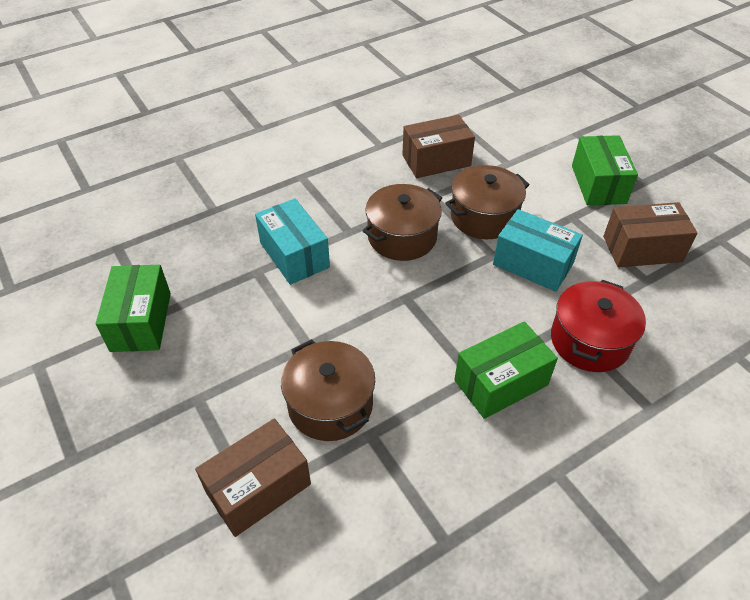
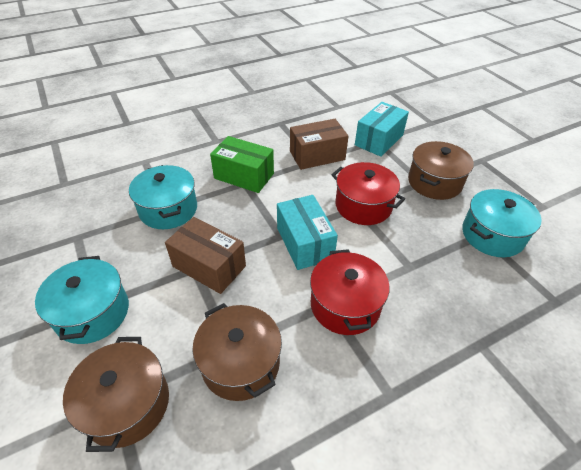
brown box: [195,418,311,537] [402,115,475,178] [603,202,698,267] = 3 -> [165,217,246,294] [290,119,349,170] = 2
green box: [96,265,171,352] [454,321,558,419] [572,135,638,205] = 3 -> [210,136,274,193] = 1
red pot: [551,280,646,372] = 1 -> [310,249,389,335] [331,162,405,225] = 2
turquoise pot: none = 0 -> [35,256,129,344] [129,165,197,229] [462,189,542,257] = 3

